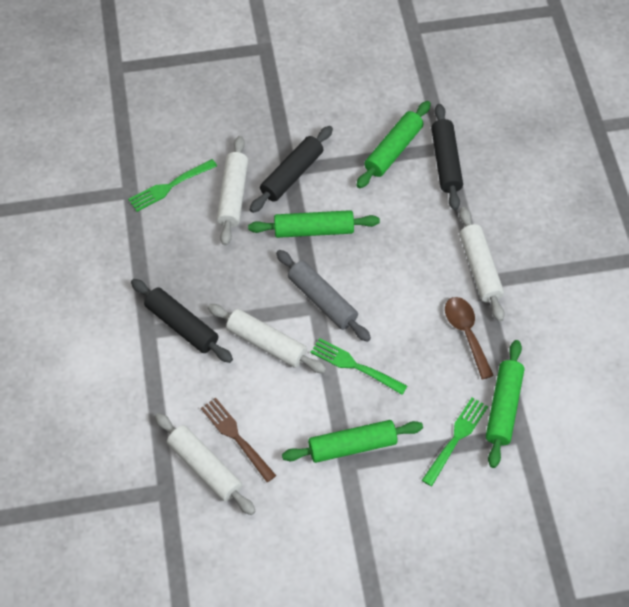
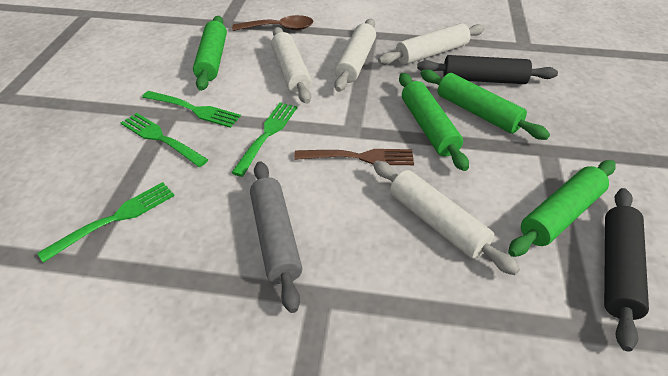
black rolling pin: [131,279,233,363] [250,126,333,213] [431,104,463,210] = 3 -> [417,55,558,84] [604,188,649,352] = 2
green fork: [128,159,217,212] [310,338,407,395] [422,397,488,486] = 3 -> [37,182,175,263] [121,113,208,167] [142,91,241,128] [231,102,297,177] = 4

